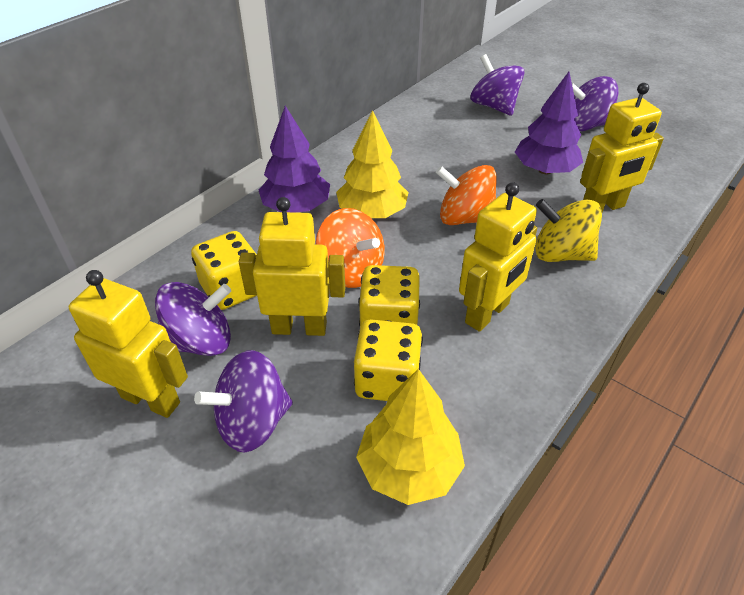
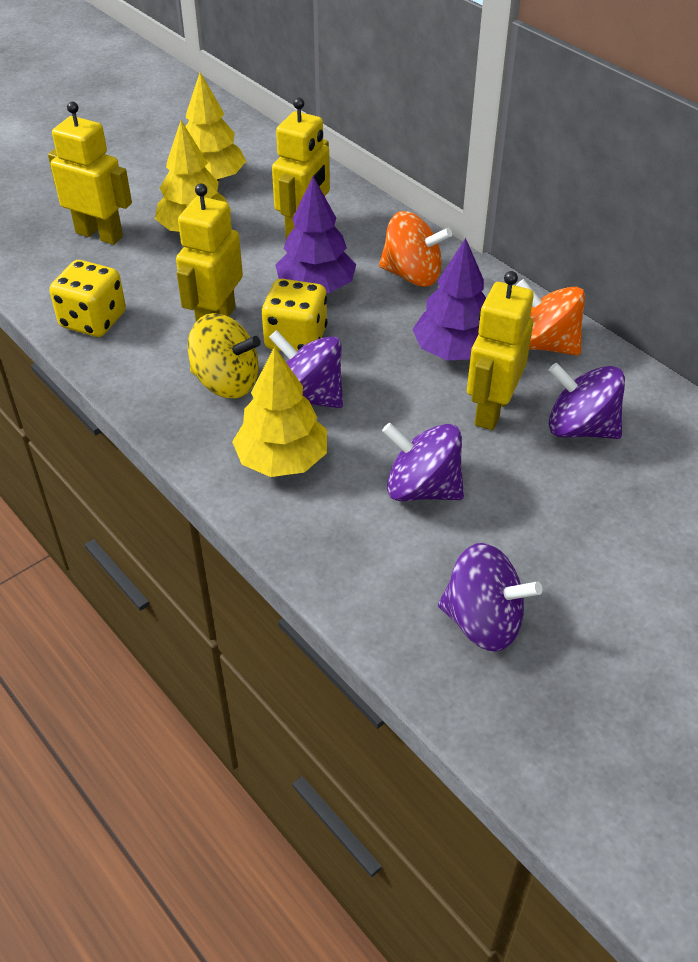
yellow dice: [191,231,257,310] [354,320,423,401] [359,265,420,327] = 3 -> [49,260,126,337] [261,279,328,351] = 2
yellow tree: [336,110,409,218] [356,369,465,505] = 2 -> [155,120,231,232] [185,72,246,181] [232,346,327,477] = 3

